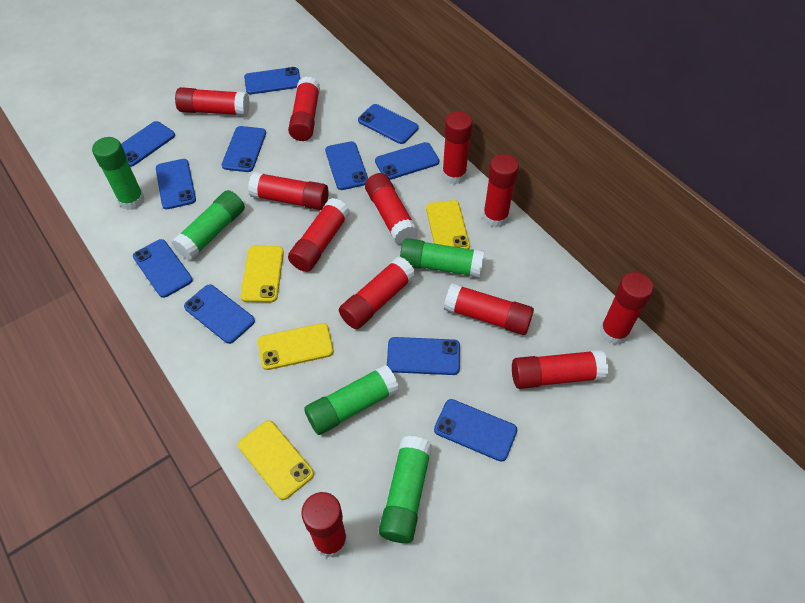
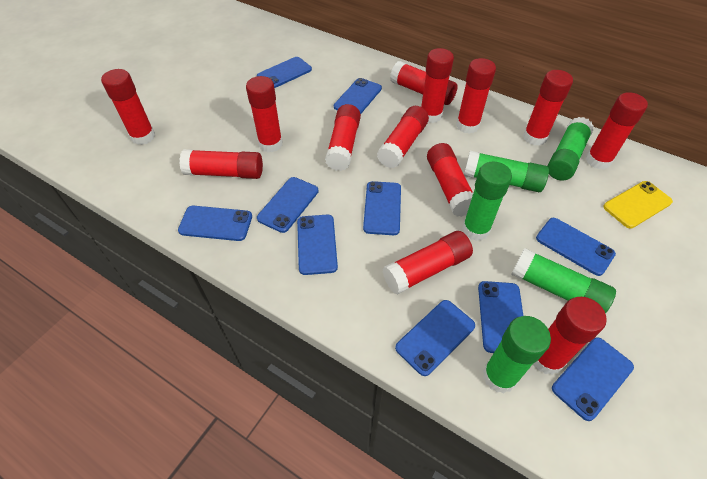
blue phone: [121,121,175,167] [133,239,193,298] [156,159,196,209] [184,284,255,344] [222,126,266,172] [244,67,300,94] [325,141,368,190] [358,104,418,144] [375,142,439,180] [387,337,460,375] [434,399,517,462] = 11 -> [178,206,252,241] [257,57,312,88] [257,177,319,233] [297,215,338,275] [334,78,382,114] [363,181,401,235] [395,300,475,376] [478,281,523,353] [536,218,616,276] [552,337,634,421] = 10
red glue stick: [175,87,250,116] [248,172,329,210] [288,76,320,141] [288,198,350,272] [301,492,347,558] [339,257,416,329] [365,173,418,245] [442,111,473,184] [444,283,534,335] [483,154,519,228] [512,350,608,389] [600,272,653,345] = 12 -> [101,69,155,145] [179,149,263,179] [246,76,283,152] [325,104,361,171] [377,106,429,168] [383,231,473,295] [390,61,458,105] [421,48,454,123] [427,143,473,217] [456,58,496,134] [523,70,573,146] [533,297,607,375] [586,92,648,169] = 13
yellow phone: [238,420,314,500] [240,246,284,302] [258,323,334,370] [426,200,470,249] = 4 -> [603,181,673,228] = 1

